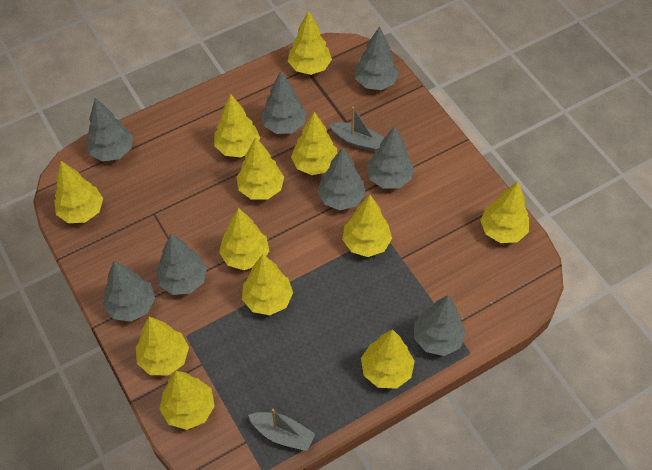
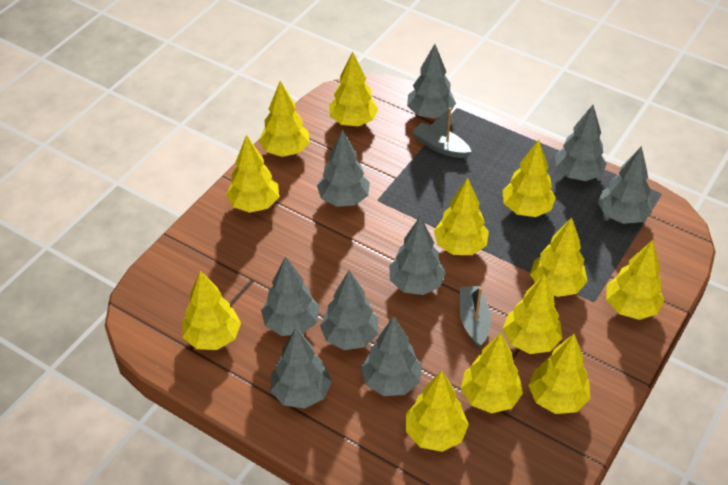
grey tree: [86,98,133,162] [103,261,155,322] [156,234,207,295] [261,71,307,134] [317,147,365,210] [355,26,399,90] [366,126,414,189] [414,295,466,356] = 8 -> [261,256,320,336] [270,328,332,409] [317,129,370,207] [320,270,378,350] [361,316,422,396] [389,216,446,295] [407,44,456,119] [555,105,607,181] [598,146,652,224] = 9

